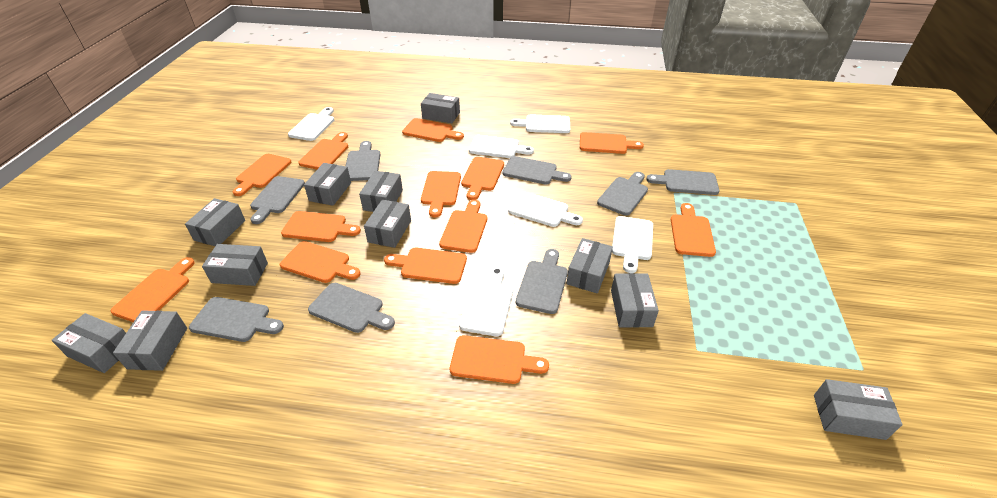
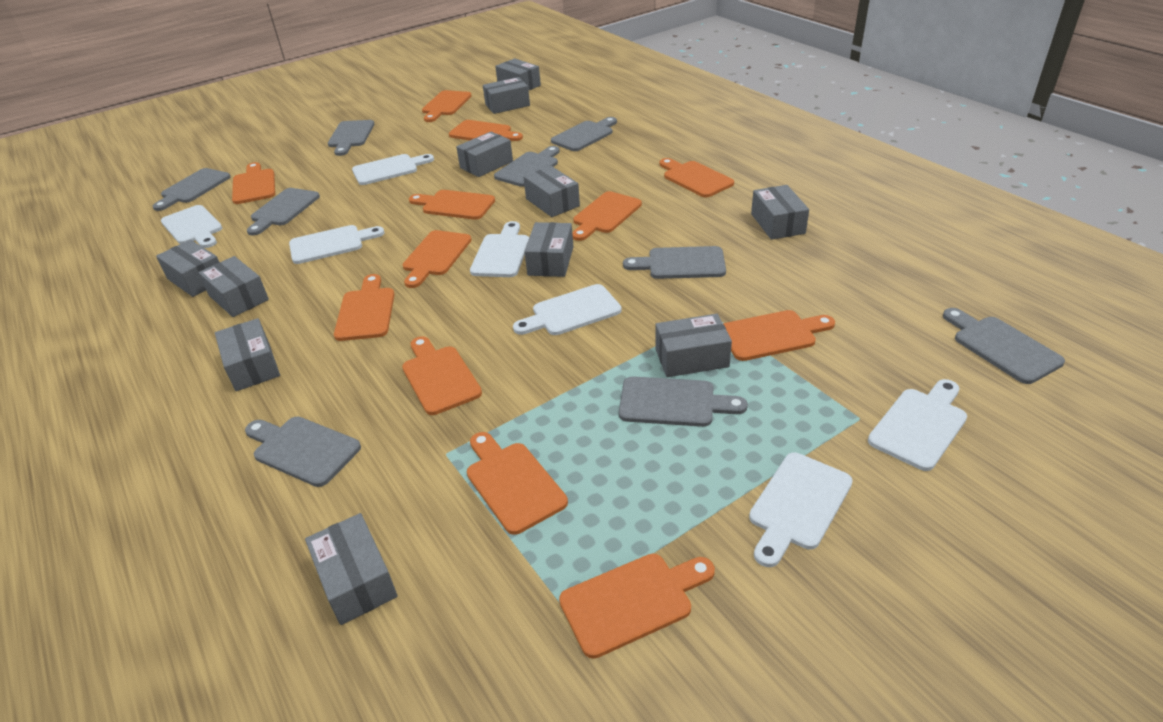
grey cutting board: [189,297,284,342] [250,176,305,224] [308,283,395,333] [346,141,380,181] [503,156,572,184] [516,249,568,314] [597,172,648,216] [646,169,719,195] = 8 -> [153,168,231,211] [245,416,361,487] [247,188,320,236] [328,120,374,156] [494,146,560,187] [551,117,617,151] [619,376,748,427] [623,246,726,279] [943,308,1065,384] = 9
orange cutting board: [111,257,195,322] [233,154,291,196] [280,241,360,283] [281,211,361,242] [299,132,348,170] [384,248,467,284] [402,118,464,142] [421,171,461,217] [439,200,487,253] [450,335,549,384] [461,157,504,200] [580,132,644,154] [671,203,716,257] = 13 -> [232,162,275,204] [334,274,395,341] [402,336,482,415] [403,230,471,288] [409,190,495,220] [422,90,472,122] [449,120,523,141] [467,432,568,535] [559,554,715,659] [572,191,642,241] [660,158,734,198] [723,310,835,361] = 12
white cutting board: [288,107,334,141] [459,266,513,336] [469,135,534,158] [508,191,583,227] [510,114,570,133] [612,216,653,273] = 6 -> [161,205,222,248] [289,225,384,264] [352,154,434,185] [470,221,529,277] [513,284,622,335] [749,452,853,567] [868,379,967,471] = 7

